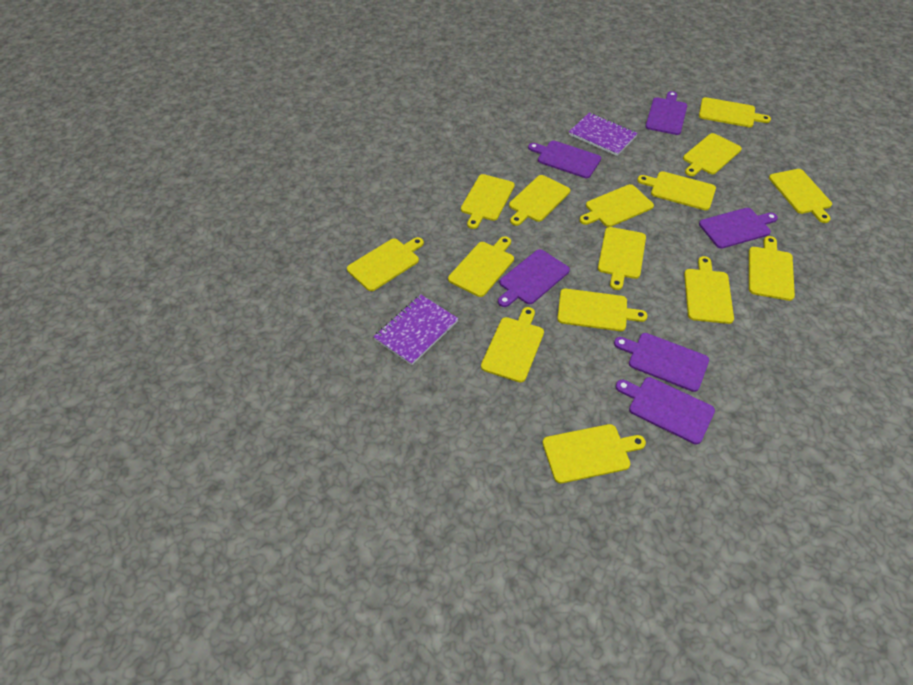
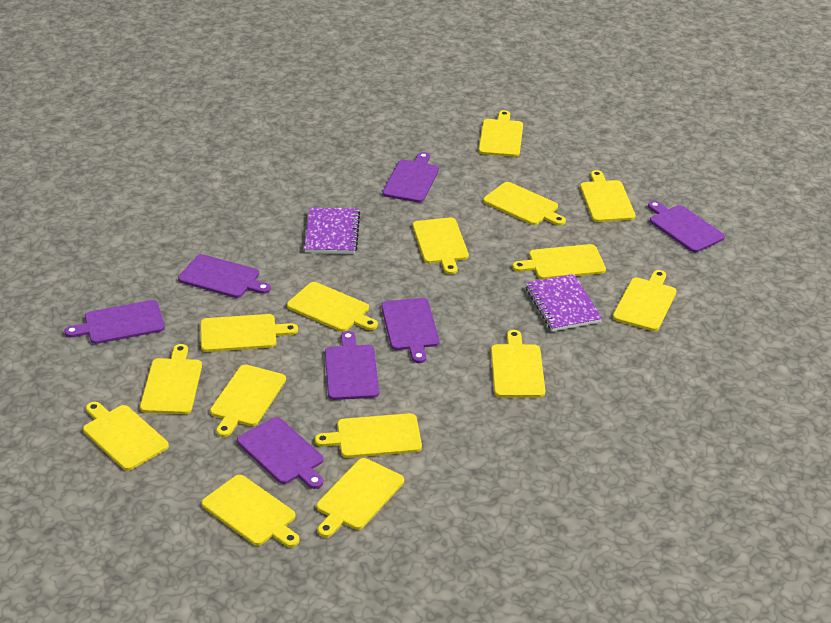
purple cutting board: [498,249,570,307] [528,141,601,178] [614,333,709,392] [616,377,715,444] [645,91,687,135] [699,208,778,249] = 6 -> [64,300,165,344] [178,254,271,298] [237,417,323,489] [325,331,379,400] [381,298,439,363] [382,152,439,203] [648,201,725,252] = 7

